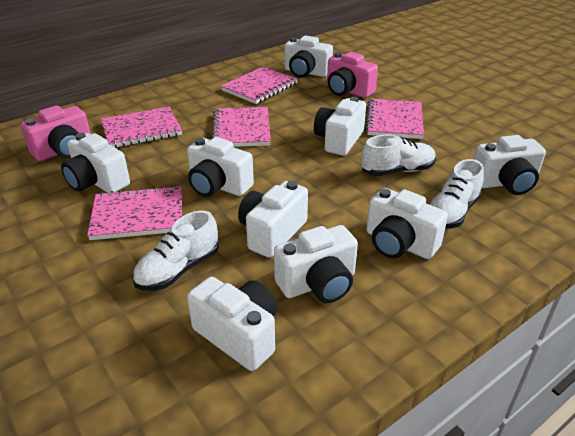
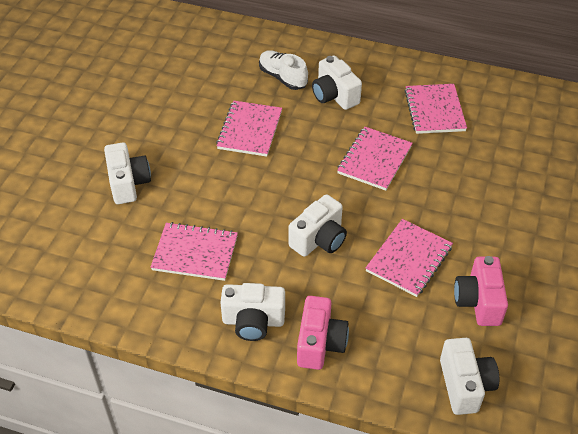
white camera: [61,133,130,193] [187,137,254,197] [187,277,277,371] [238,181,308,258] [274,225,358,303] [285,35,333,78] [314,97,366,156] [367,188,448,259] [474,135,546,195] = 9 -> [104,142,151,204] [220,283,285,341] [289,194,347,257] [312,55,362,110] [440,338,499,415] = 5
white shoe: [132,210,219,291] [361,135,436,176] [429,159,484,229] = 3 -> [259,50,308,90] = 1

